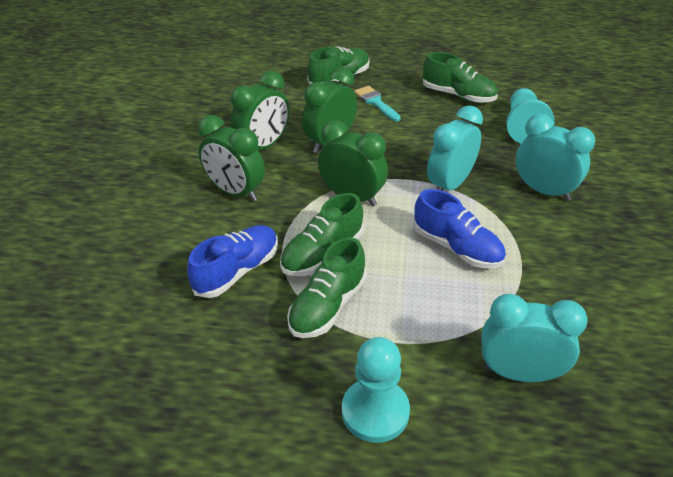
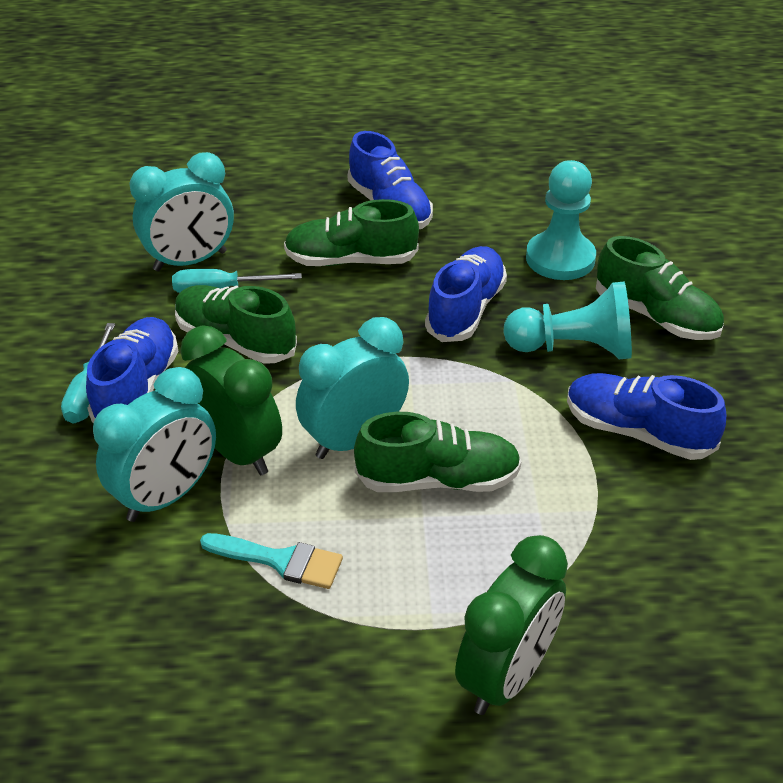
blue shoe: [187,225,278,298] [413,189,506,268] = 2 -> [86,317,179,423] [348,131,433,229] [425,246,507,342] [567,373,726,460] = 4
green clock: [198,115,265,202] [231,71,289,150] [302,67,357,153] [318,120,388,207] = 4 -> [180,325,282,476] [455,535,568,715] = 2
turquoise screwdriver: none = 0 -> [61,323,115,424] [172,269,302,293] = 2

